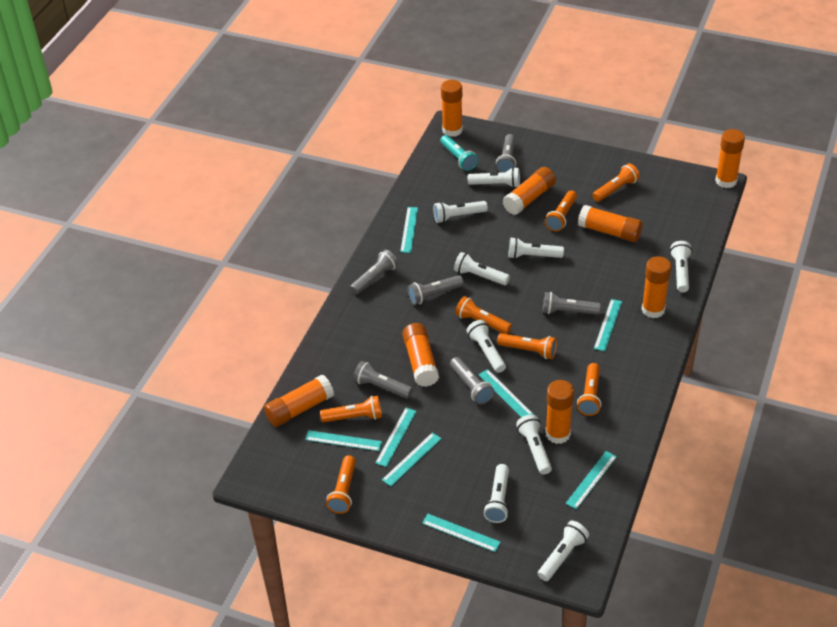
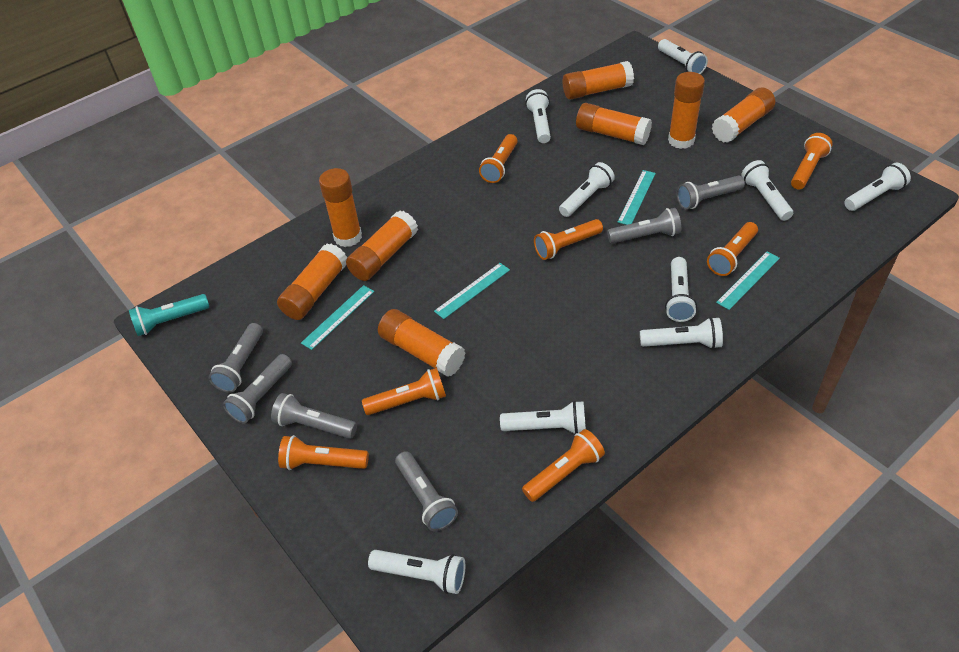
turquoise ruler: [305,430,382,451] [375,408,417,467] [382,433,442,486] [400,207,418,253] [422,514,501,552] [478,369,534,417] [565,451,617,510] [594,299,622,351] = 8 -> [301,285,374,350] [434,263,510,319] [618,170,656,225] [716,252,780,310] = 4

